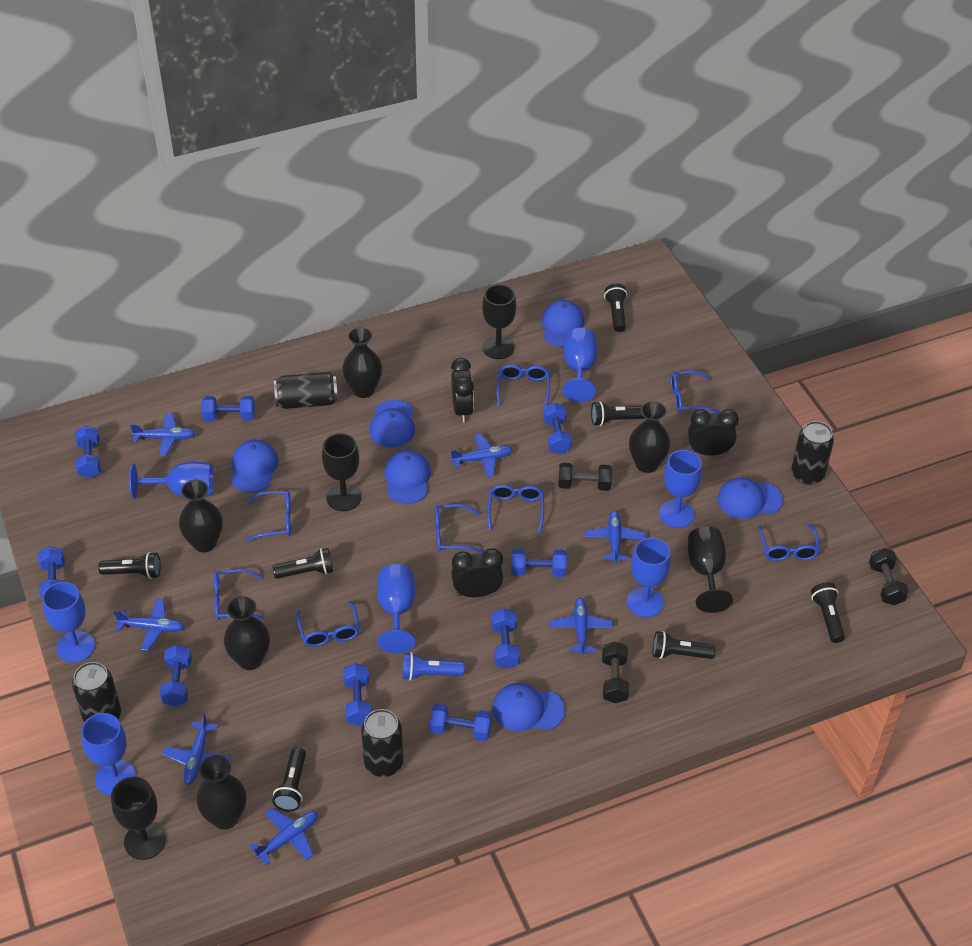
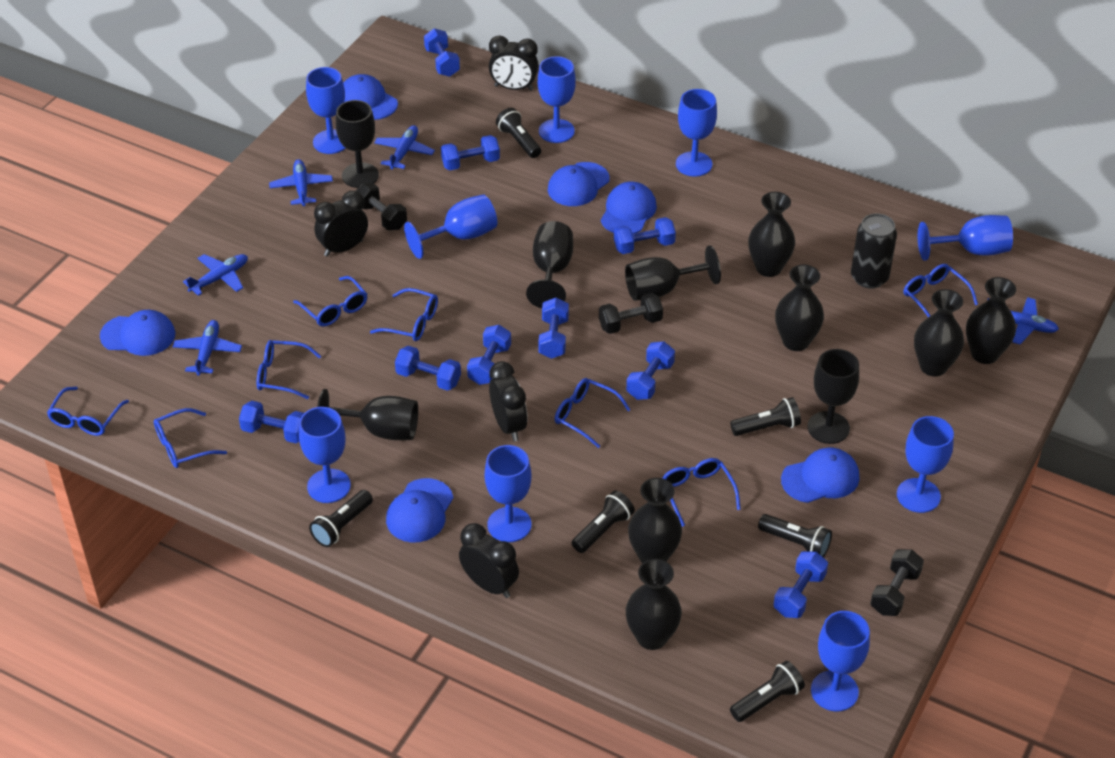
black can: [72,662,121,722] [274,372,338,409] [361,709,403,777] [791,421,834,485] = 4 -> [851,213,897,289] = 1
black clock: [451,358,474,423] [451,548,503,597] [688,409,739,456] = 3 -> [314,191,368,257] [459,523,519,598] [489,36,539,91] [489,361,528,441] = 4
black flashlight: [98,552,161,579] [272,747,306,811] [273,548,333,579] [591,401,645,426] [604,284,627,332] [653,631,716,659] [811,582,845,643] = 7 -> [309,490,373,547] [496,108,541,158] [572,491,635,553] [730,397,801,436] [730,661,805,722] [758,514,832,557] = 6
black goblet: [111,776,166,860] [322,433,362,511] [482,284,516,359] [688,526,733,613] = 4 -> [317,389,418,440] [336,100,379,188] [526,221,573,308] [625,245,721,301] [807,349,859,444] = 5
black vase: [179,480,223,552] [196,755,246,830] [224,596,270,670] [342,327,382,398] [629,401,671,473] = 5 -> [626,559,682,650] [628,478,682,563] [748,192,795,277] [775,264,824,351] [914,289,964,377] [966,277,1016,364] = 6
blue flashlight: [402,652,465,681] = 1 -> none = 0
blue goblet: [42,582,95,663] [81,713,136,795] [129,462,214,499] [377,564,415,653] [563,328,598,402] [627,538,671,617] [659,450,702,528] = 7 -> [299,407,351,503] [306,67,346,154] [404,195,497,259] [485,445,531,542] [538,56,576,143] [676,89,717,177] [811,611,870,711] [897,416,954,513] [918,215,1013,261] = 9
blue plane: [114,599,185,651] [130,413,196,456] [162,713,230,785] [250,808,318,865] [451,434,513,477] [549,598,613,655] [585,510,645,563] = 7 -> [173,320,242,376] [183,254,248,296] [269,159,333,206] [374,125,435,169] [987,297,1059,344] = 5

